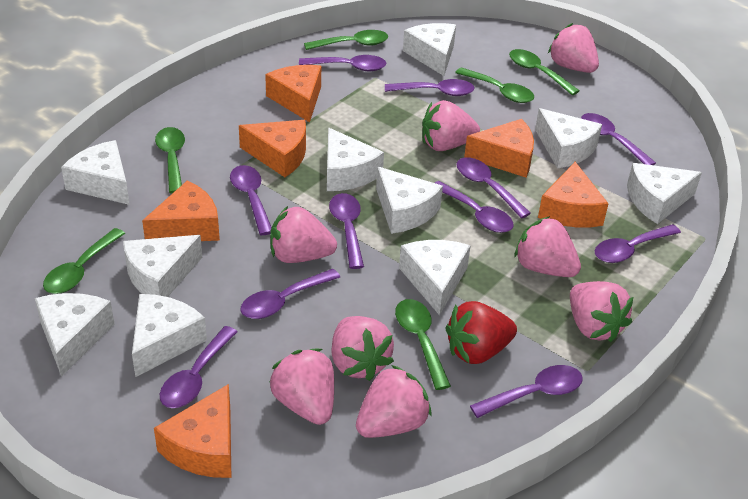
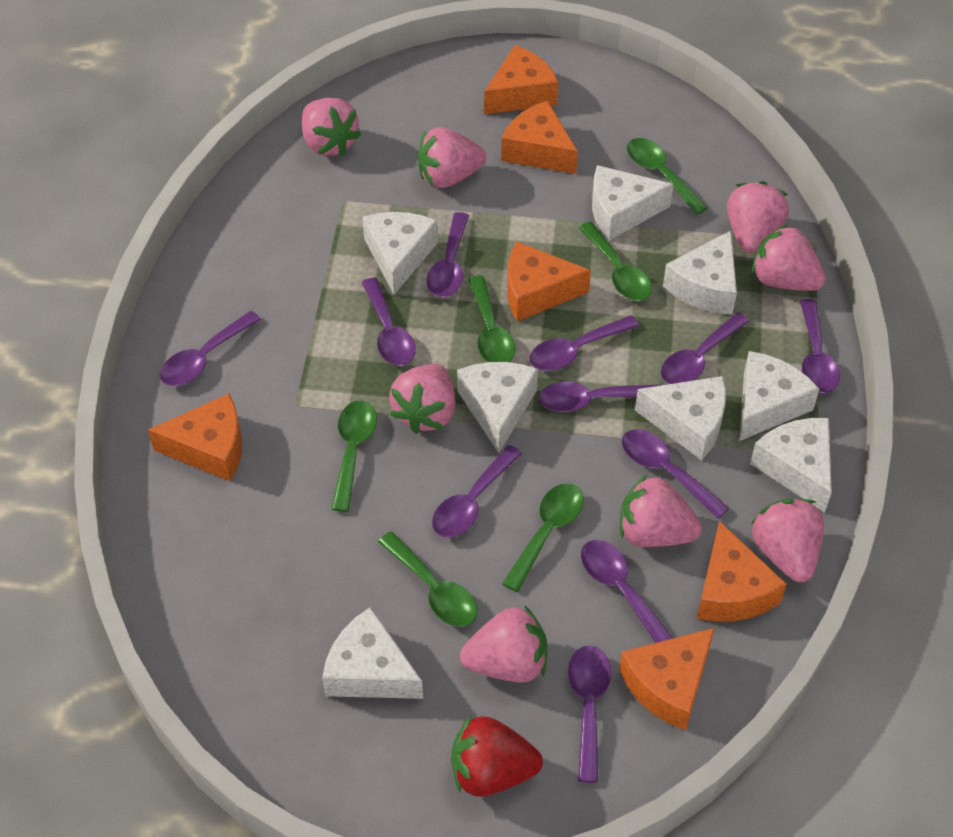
white cheese: [35,293,114,377] [61,140,130,205] [123,235,202,297] [132,294,207,377] [327,128,384,191] [376,167,443,234] [399,240,471,316] [403,23,456,76] [535,108,602,169] [627,163,702,224] = 10 -> [322,607,423,699] [362,212,438,295] [457,362,538,453] [592,165,673,241] [635,376,726,461] [663,231,737,315] [739,351,819,441] [750,418,832,513] = 8

